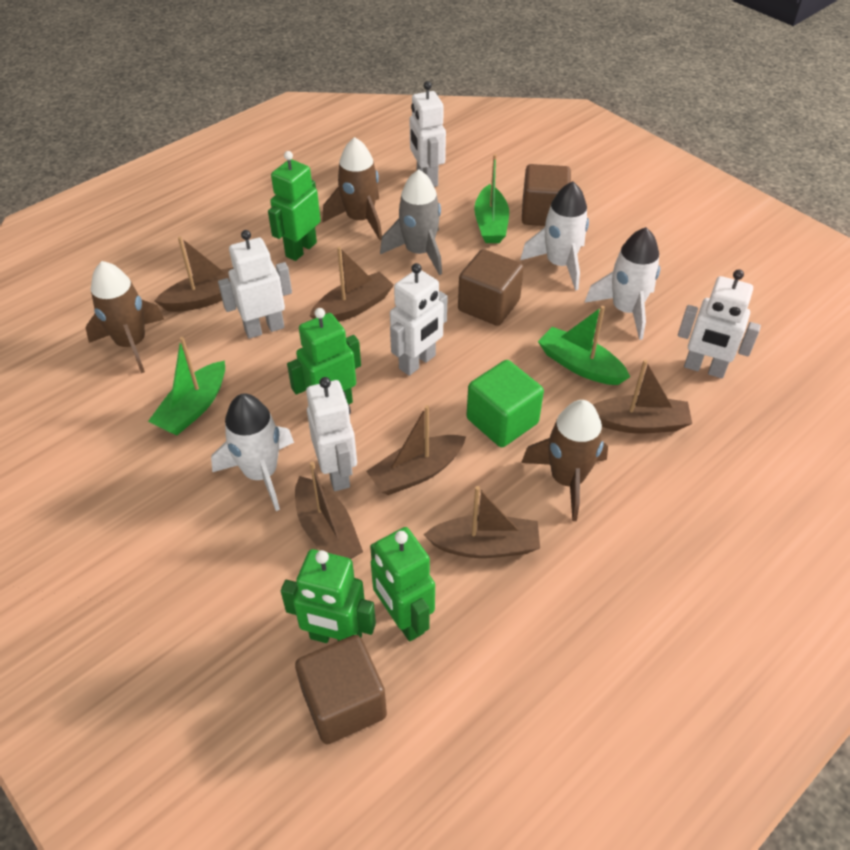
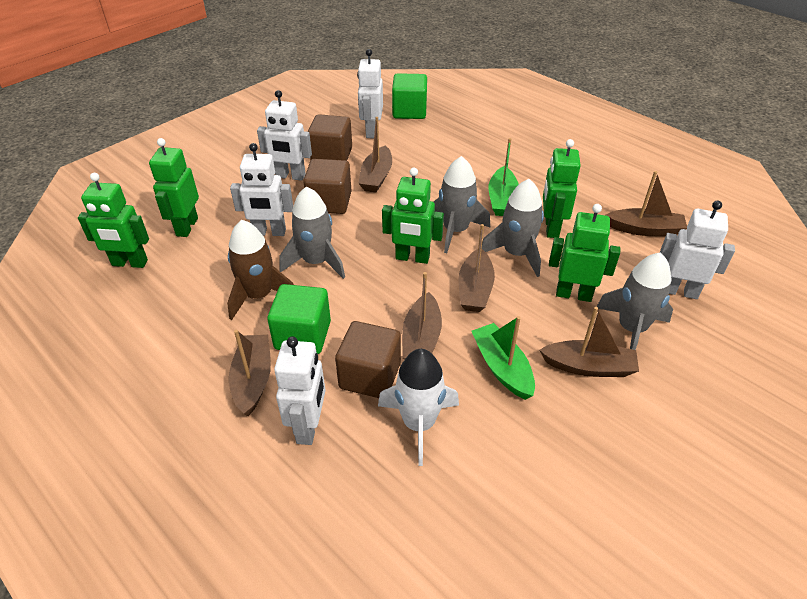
brown rocket: [85,261,164,373] [322,137,382,240] [521,400,608,521] = 3 -> [227,220,294,320] = 1
green boat: [148,337,225,435] [474,154,509,243] [538,306,630,385] = 3 -> [471,316,535,400] [488,138,519,216] = 2
green cube: [467,360,544,447] = 1 -> [267,284,331,354] [392,73,427,119] = 2
green robot: [268,151,321,261] [281,549,376,643] [287,308,361,404] [370,527,435,642] = 4 -> [78,173,149,268] [149,138,199,237] [382,167,444,264] [543,139,581,238] [549,204,620,302] = 5
grey rocket: [380,170,442,275] = 1 -> [279,186,345,279] [433,156,490,253] [482,179,544,277] [597,252,673,350] = 4
white rocket: [211,393,294,511] [520,181,589,291] [584,227,660,340] = 3 -> [378,349,459,466] = 1

